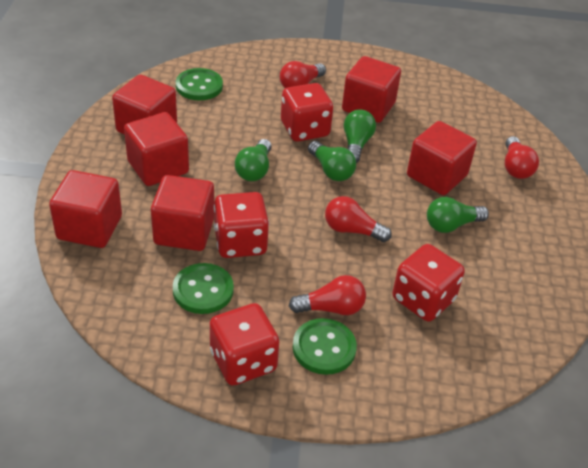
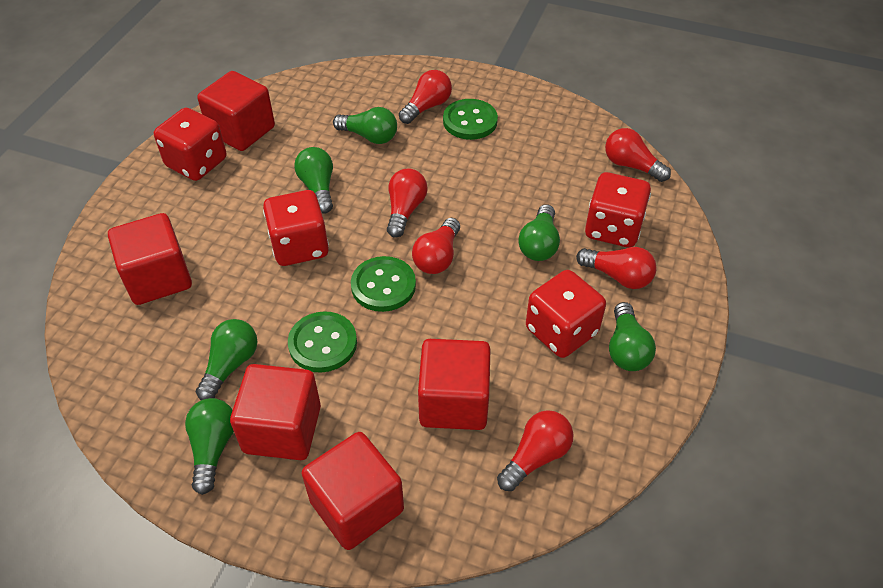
green light bulb: [235,139,272,181] [308,141,356,181] [344,109,376,163] [427,197,489,233] = 4 -> [185,398,234,495] [196,319,257,400] [294,147,333,214] [333,107,397,144] [518,204,560,261] [609,302,656,371] = 6
red cube: [49,170,122,248] [112,75,177,135] [124,112,189,186] [151,175,214,251] [342,56,401,123] [407,121,477,195] = 6 -> [108,213,192,305] [197,71,275,151] [230,364,321,460] [301,432,404,550] [418,339,491,430] = 5
red light bulb: [280,61,326,88] [289,275,366,315] [325,196,392,242] [505,136,539,179] = 4 -> [387,169,428,238] [399,70,452,124] [412,218,460,274] [497,410,574,491] [576,247,657,289] [605,128,671,182] = 6

